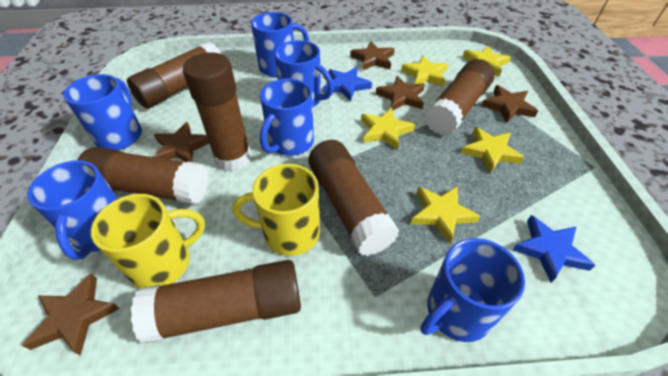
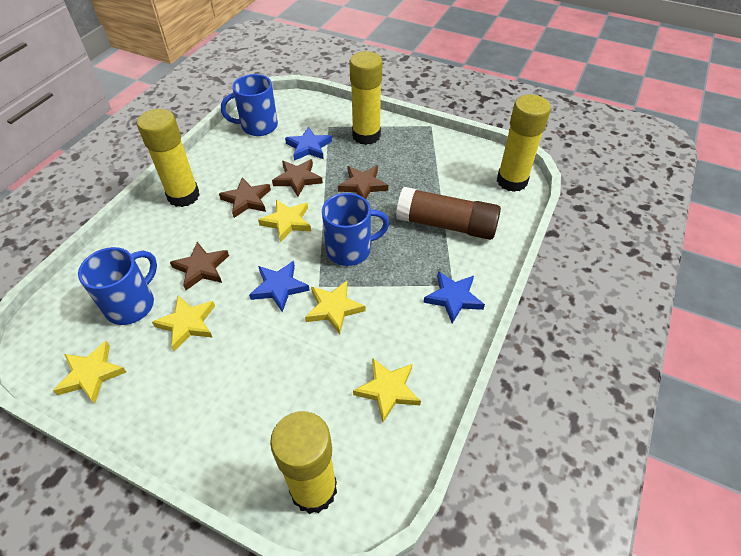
blue mug: [27,160,118,260] [63,74,142,150] [251,12,309,77] [260,78,314,156] [274,40,334,107] [421,238,525,342] = 6 -> [78,247,157,325] [221,74,278,136] [322,193,389,266] = 3
blue star: [323,67,372,101] [512,215,595,283] = 2 -> [249,261,310,312] [285,127,332,161] [423,272,485,324] = 3
brown glue stick: [78,147,209,205] [127,42,221,108] [131,260,301,344] [183,52,252,171] [309,140,399,256] [425,59,495,135] = 6 -> [396,187,501,240] = 1
brown star: [22,273,120,356] [154,122,209,162] [350,41,395,71] [376,76,425,110] [481,85,538,123] = 5 -> [170,242,229,290] [219,177,271,218] [272,159,323,197] [338,166,388,199] = 4
yellow glue stick: none = 0 -> [137,109,200,207] [270,411,337,514] [349,51,382,145] [497,94,551,192] = 4
yellow mug: [91,194,205,289] [233,164,320,256] = 2 -> none = 0

